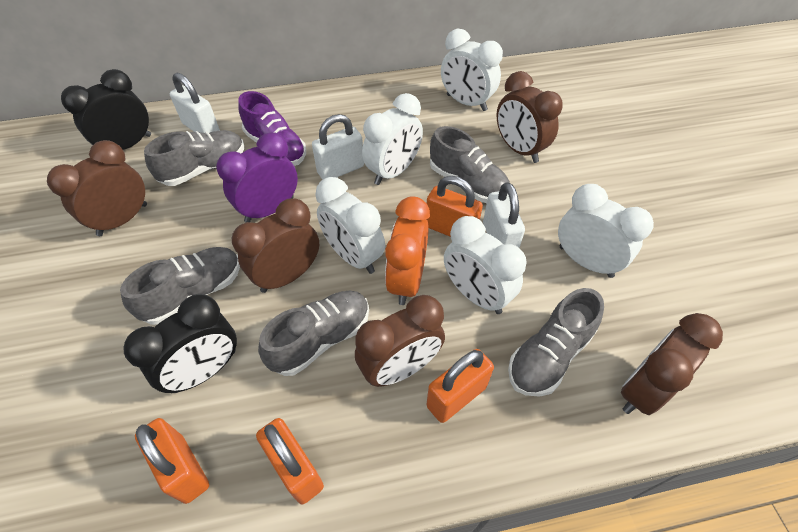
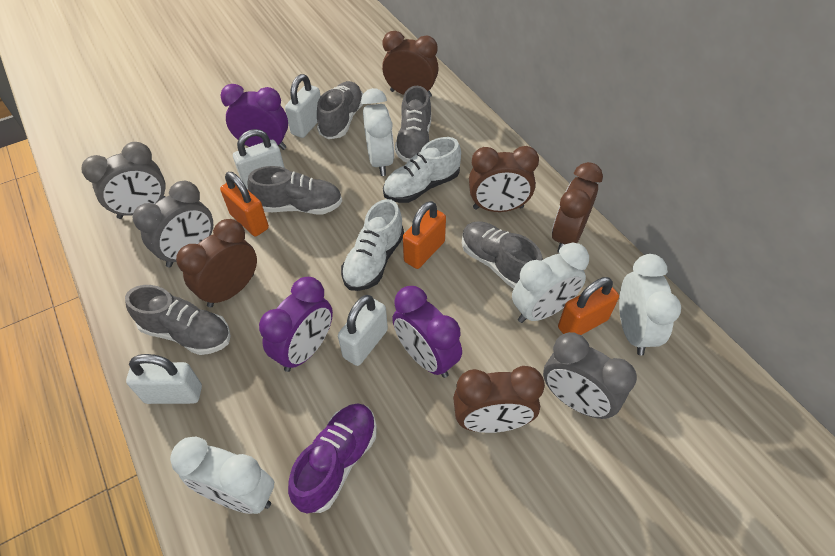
black clock: [61,69,151,150] [124,294,237,393] = 2 -> none = 0
grey clock: none = 0 -> [82,142,166,219] [133,181,213,267] [543,332,637,419] = 3
orange clock: [385,196,430,305] = 1 -> none = 0
orange padlock: [135,418,209,504] [256,418,324,504] [426,349,494,423] [427,176,483,237] = 4 -> [220,172,269,236] [403,201,446,269] [558,277,619,335] = 3
purple clock: [216,132,298,222] = 1 -> [220,84,288,150] [259,277,333,372] [392,286,462,378] = 3
white clock: [315,177,385,274] [362,93,423,185] [441,29,503,111] [444,216,527,314] [558,184,654,278] = 5 -> [170,436,274,514] [361,88,394,176] [512,242,589,323] [619,254,681,355] = 4
white padlock: [170,73,220,133] [312,114,364,180] [483,182,525,248] = 3 -> [126,354,202,404] [233,129,285,189] [285,74,321,138] [338,295,388,366] = 4
white shoe: none = 0 -> [341,199,404,291] [383,137,461,203] = 2

